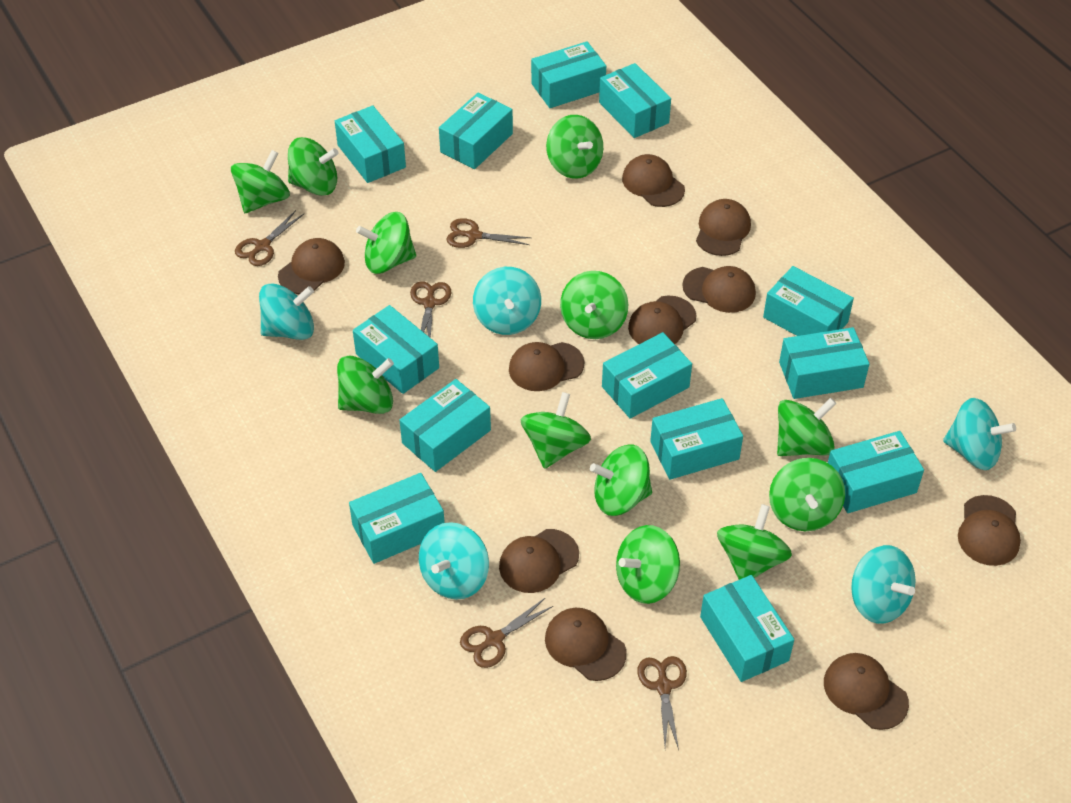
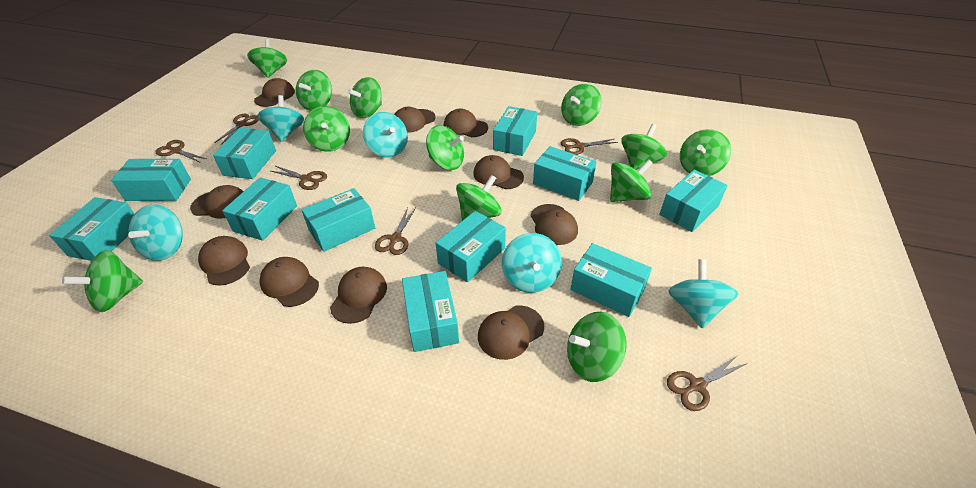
brown scissors: [235,210,304,266] [410,281,451,338] [446,218,531,248] [460,598,553,668] [637,656,687,750] = 5 -> [155,140,206,162] [214,114,259,145] [271,166,327,190] [375,207,416,255] [561,138,618,155] [667,355,746,411] = 6
turquoise box: [335,105,406,183] [349,473,445,564] [353,305,439,394] [400,379,491,472] [439,93,513,169] [531,41,606,108] [599,63,671,138] [602,332,692,419] [650,398,743,480] [700,575,794,682] [763,266,854,336] [779,327,869,399] [828,431,924,513] = 13 -> [49,197,134,261] [111,159,191,201] [213,128,276,179] [222,177,297,241] [301,188,375,252] [402,271,459,352] [436,211,506,282] [493,106,537,156] [533,146,597,201] [570,243,652,317] [659,170,728,232] = 11

